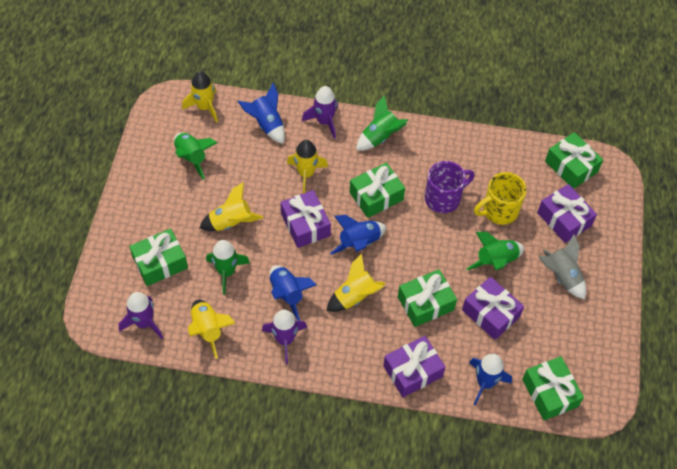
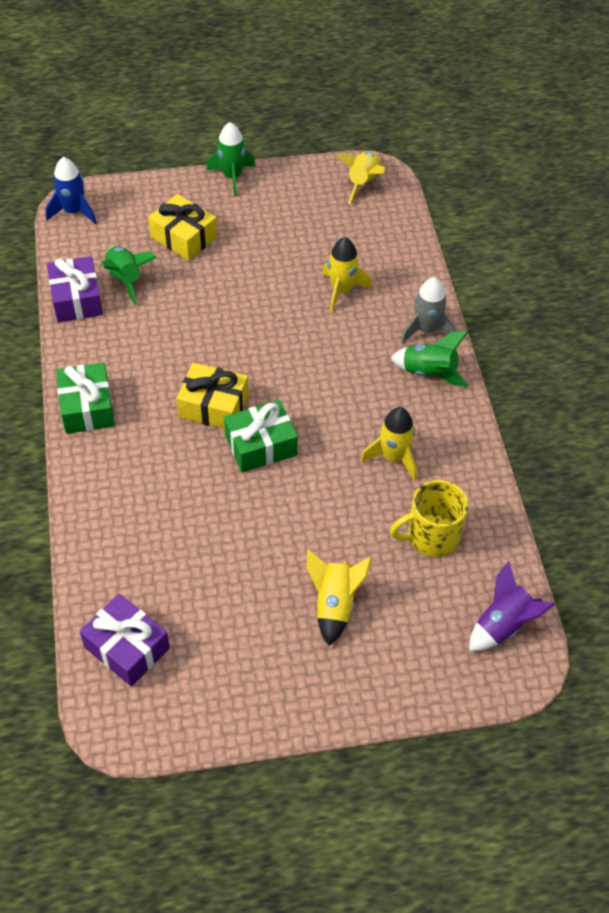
blue rocket: [238,83,285,144] [270,265,317,321] [330,215,386,255] [469,354,512,405] = 4 -> [46,157,97,224] = 1
green gift: [129,228,188,286] [350,163,405,218] [398,269,457,327] [522,356,584,420] [545,132,603,189] = 5 -> [56,362,115,434] [224,400,298,473] = 2
green rocket: [174,133,217,180] [206,240,250,295] [356,95,408,150] [466,232,525,270] = 4 -> [101,246,157,305] [207,122,256,196] [391,330,469,387] = 3
purple gift: [280,190,331,248] [383,336,445,397] [462,277,524,340] [537,184,597,243] = 4 -> [47,256,103,322] [80,594,170,687] = 2
purple mug: [425,161,474,213] = 1 -> none = 0
purple rocket: [119,292,163,339] [262,310,307,364] [302,86,338,139] = 3 -> [469,561,555,651] = 1
yellow gift: none = 0 -> [148,194,217,261] [176,362,249,429] = 2
yellow rocket: [182,71,218,123] [188,300,235,359] [200,182,263,231] [287,140,328,194] [327,254,386,312] = 5 -> [307,549,372,646] [322,237,372,312] [336,151,386,204] [361,407,417,481] = 4

